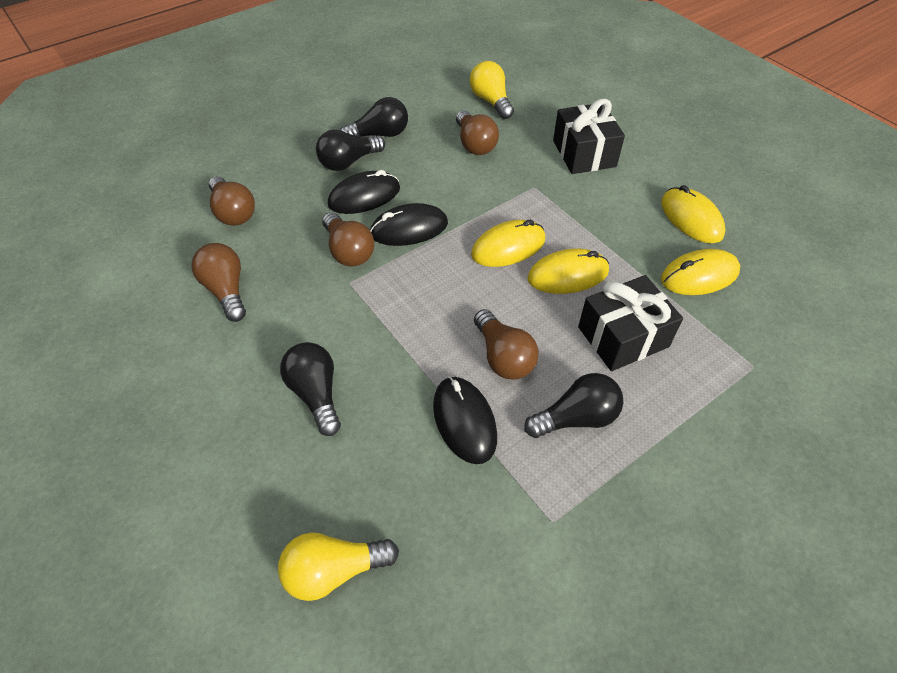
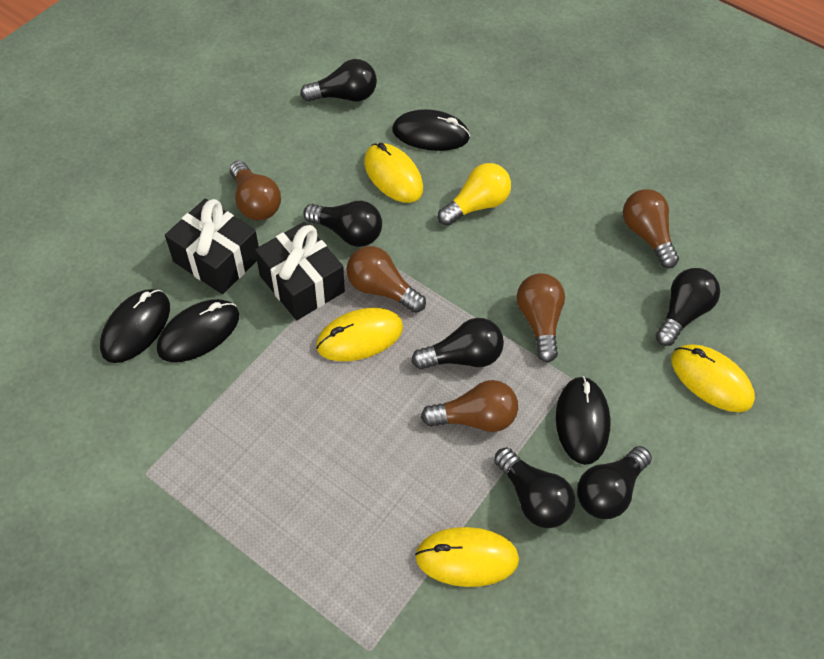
black light bulb: [280,342,341,436] [316,129,385,171] [340,97,408,137] [524,373,623,438] = 4 -> [300,59,377,102] [303,201,382,247] [411,318,504,370] [494,447,575,528] [577,446,652,519] [656,268,720,346] = 6
black mouse: [328,170,400,214] [370,203,448,246] [433,376,497,464] = 3 -> [100,289,170,363] [157,299,239,362] [392,109,470,151] [556,376,611,465] = 4
yellow light bulb: [278,532,399,601] [470,61,514,119] = 2 -> [438,163,511,226] = 1

